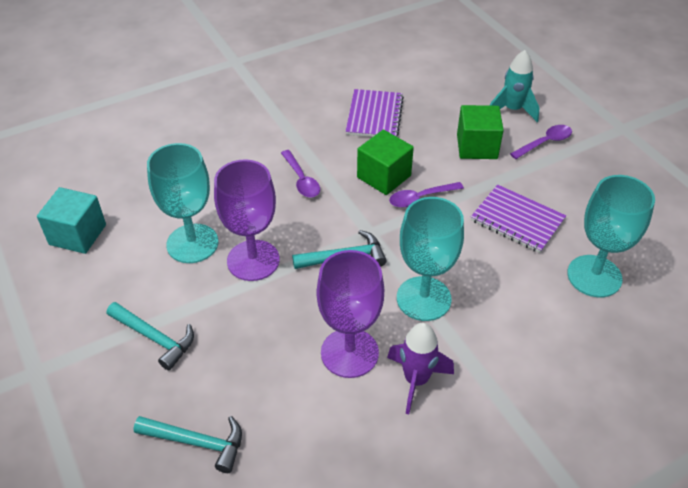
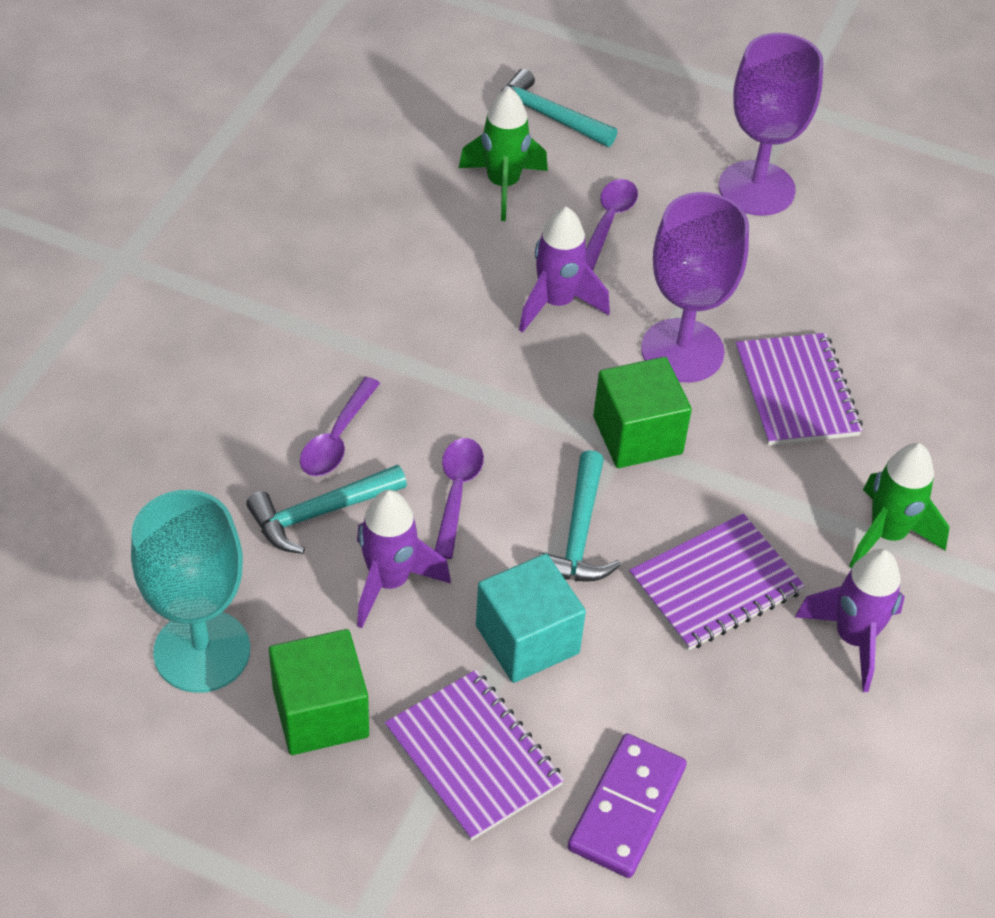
green rocket: none = 0 -> [459,87,548,221] [849,443,950,569] = 2
purple domino: none = 0 -> [568,734,687,878] = 1
purple notebook: [345,89,404,137] [471,184,566,253] = 2 -> [385,669,564,841] [629,513,805,650] [735,333,863,445] = 3
purple rocket: [387,323,454,414] = 1 -> [357,490,451,628] [519,206,610,333] [795,549,905,692] = 3
turquoise goblet: [147,143,218,263] [397,197,464,321] [567,175,655,297] = 3 -> [131,490,250,693] = 1
turquoise rocket: [490,50,539,122] = 1 -> none = 0

